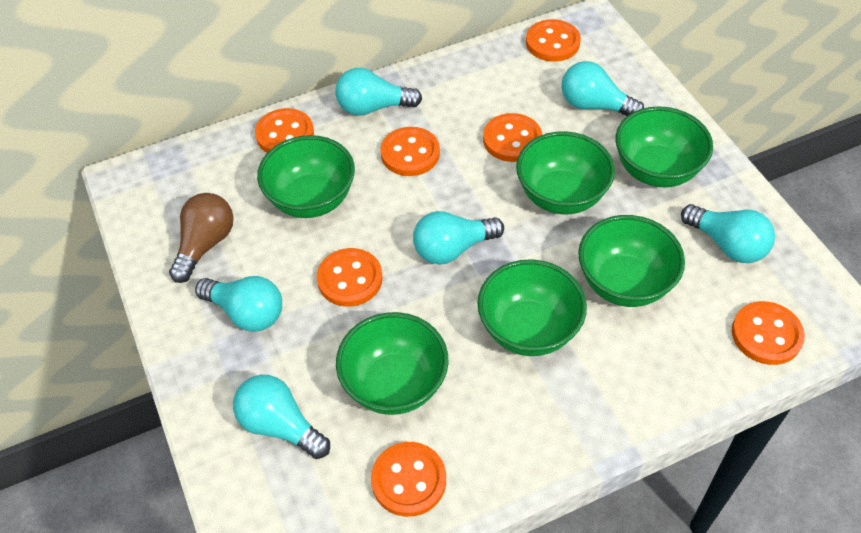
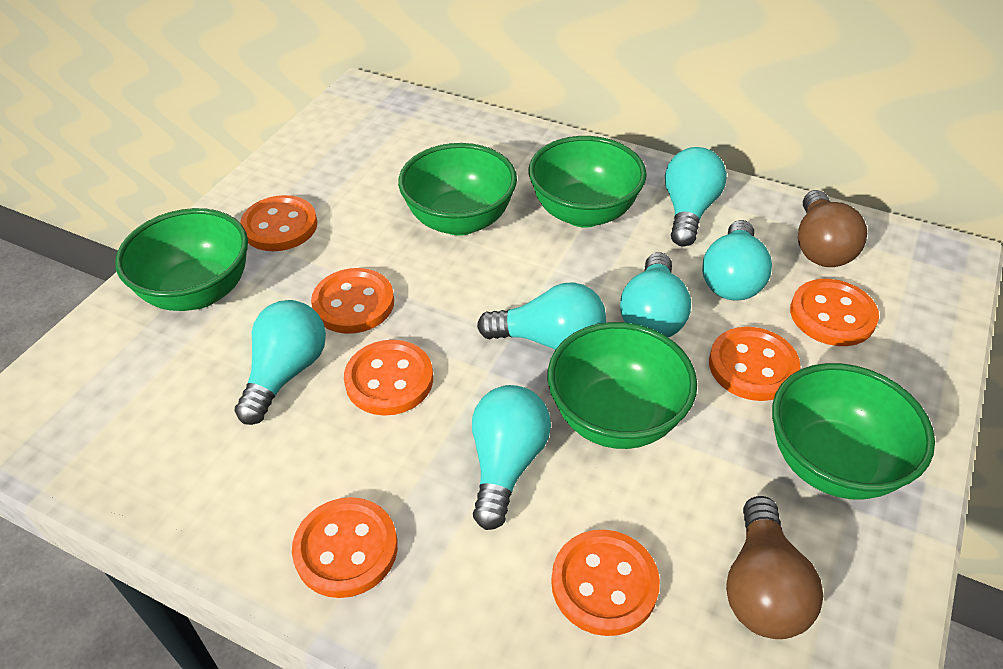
brown light bulb: [169,193,233,283] = 1 -> [726,496,823,639] [798,190,867,267] = 2
green bowl: [257,135,355,218] [336,312,448,415] [477,259,587,356] [516,131,615,215] [578,215,685,307] [616,106,713,187] = 6 -> [115,208,248,311] [398,143,517,236] [529,136,647,228] [548,322,697,449] [772,363,935,499] = 5

